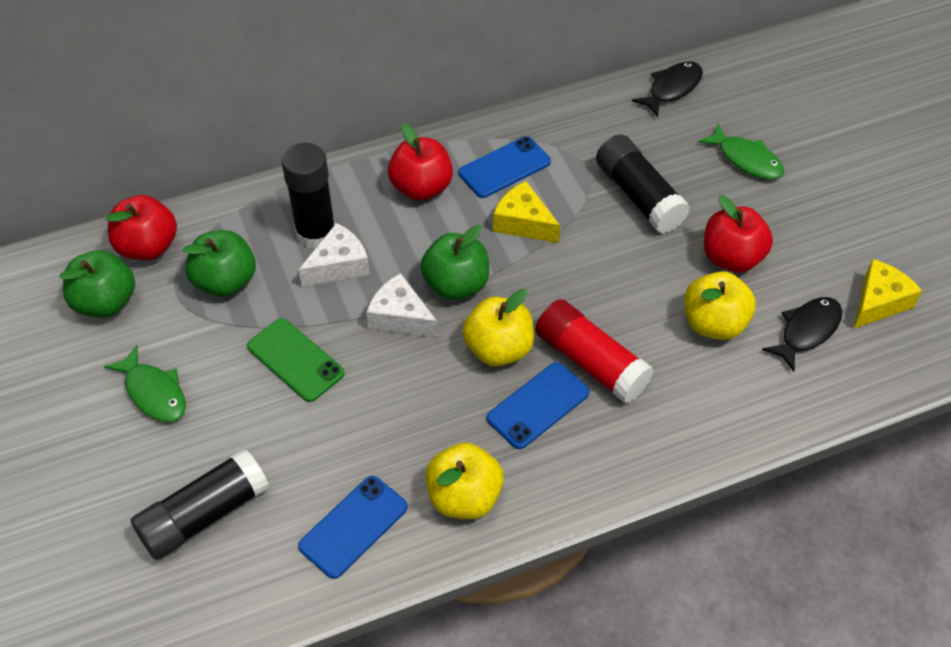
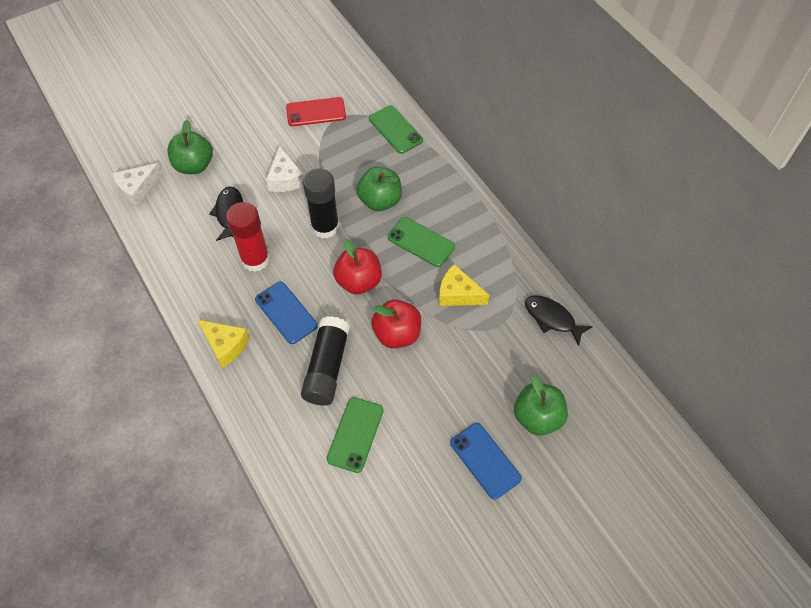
black glue stick: [131,448,270,560] [282,143,335,249] [596,135,690,234] = 3 -> [301,316,350,406] [303,168,339,239] = 2
blue phone: [298,476,408,579] [459,136,551,198] [487,362,590,449] = 3 -> [255,282,318,344] [450,423,522,500] = 2
green fish: [104,345,186,422] [698,123,784,180] = 2 -> none = 0
green phone: [247,318,345,402] = 1 -> [327,397,383,473] [369,105,423,154] [388,217,455,267] = 3
red apple: [106,195,177,260] [388,123,453,201] [704,195,773,272] = 3 -> [333,239,382,295] [371,299,421,348] = 2
red phone: none = 0 -> [286,97,346,126] = 1
yellow apple: [425,443,504,519] [462,289,534,366] [684,271,756,340] = 3 -> none = 0

